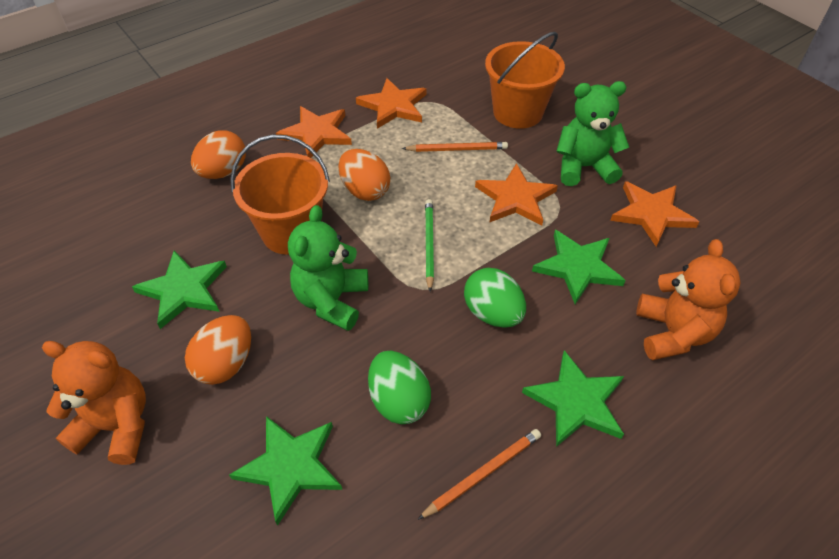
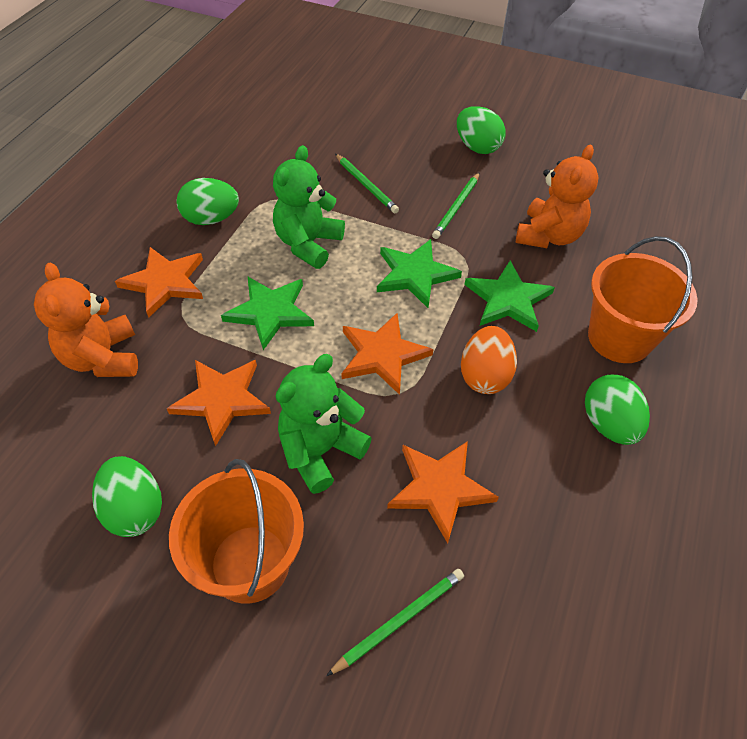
green egg: [368,351,431,424] [464,268,526,328] = 2 -> [92,456,162,537] [176,178,239,225] [457,106,505,154] [585,375,650,445] = 4
green pencil: [425,199,434,292] = 1 -> [326,569,464,676] [335,154,399,213] [432,172,480,239] = 3
green star: [132,251,227,329] [229,416,342,526] [522,350,624,447] [532,230,626,304] = 4 -> [221,277,314,350] [377,239,462,308] [464,260,555,332] = 3
orange egg: [185,315,251,385] [191,130,246,179] [338,149,390,201] = 3 -> [461,326,517,394] = 1
orange pencil: [402,142,508,152] [417,429,541,520] = 2 -> none = 0

